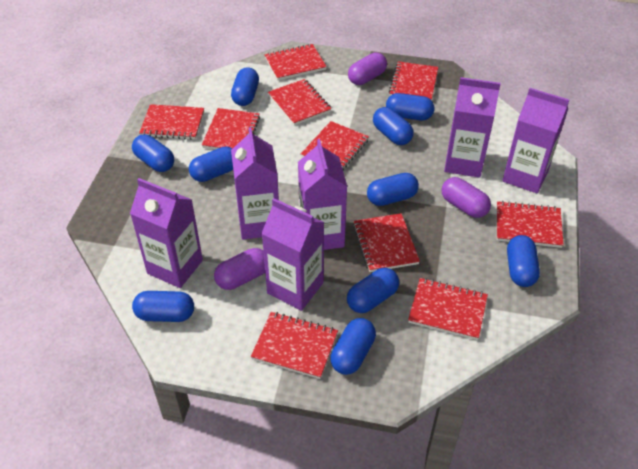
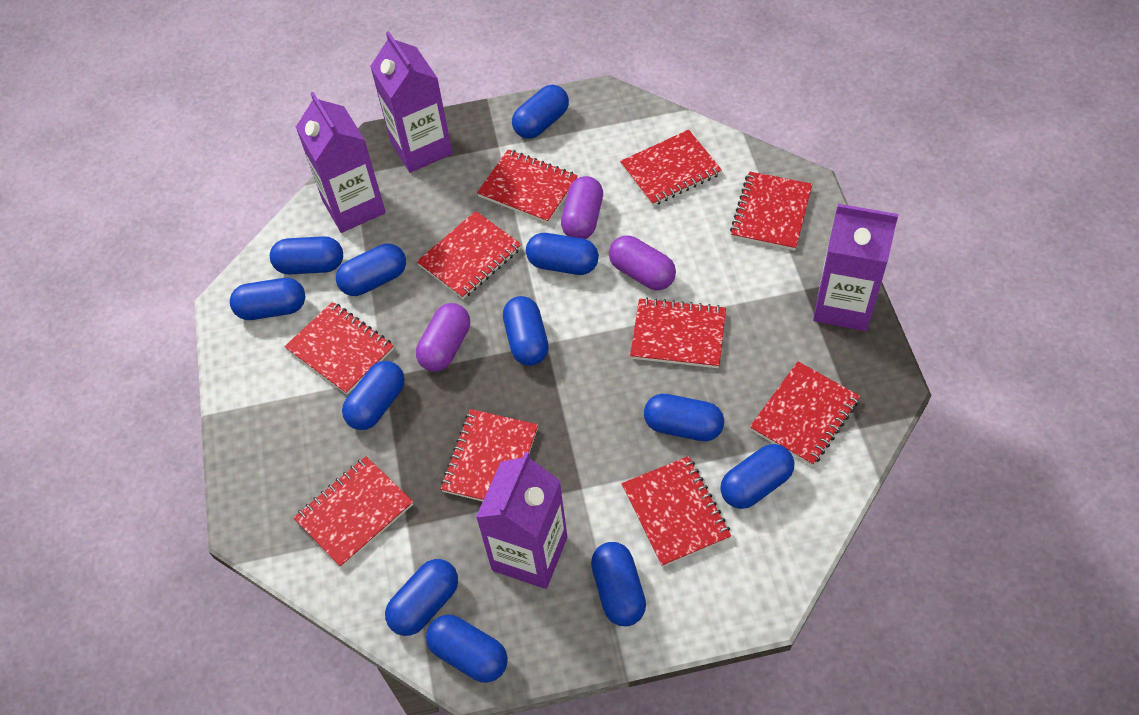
blue capsule: [132,134,174,172] [132,291,194,322] [189,147,233,182] [231,67,259,106] [330,318,376,375] [347,268,399,313] [367,173,419,206] [373,107,414,145] [386,93,434,121] [507,235,540,287] = 10 -> [230,278,305,320] [270,236,343,275] [336,244,406,296] [342,361,405,430] [385,559,458,636] [426,615,508,683] [503,296,549,366] [512,85,569,139] [526,233,599,275] [591,542,646,626] [644,394,724,441] [720,444,794,509] = 12
purple carton: [130,178,203,288] [231,127,279,240] [261,198,325,311] [298,139,347,250] [444,77,501,178] [502,88,569,193] = 6 -> [296,92,386,233] [370,31,453,173] [476,452,567,589] [813,204,899,331] = 4

